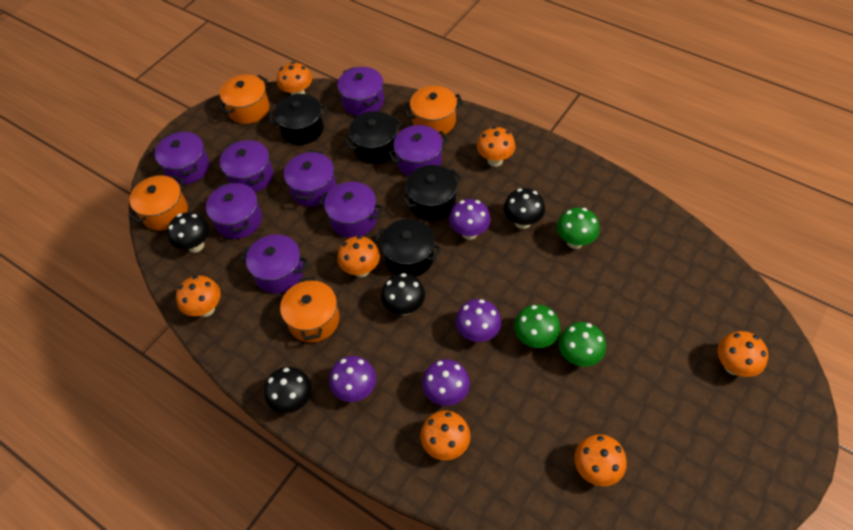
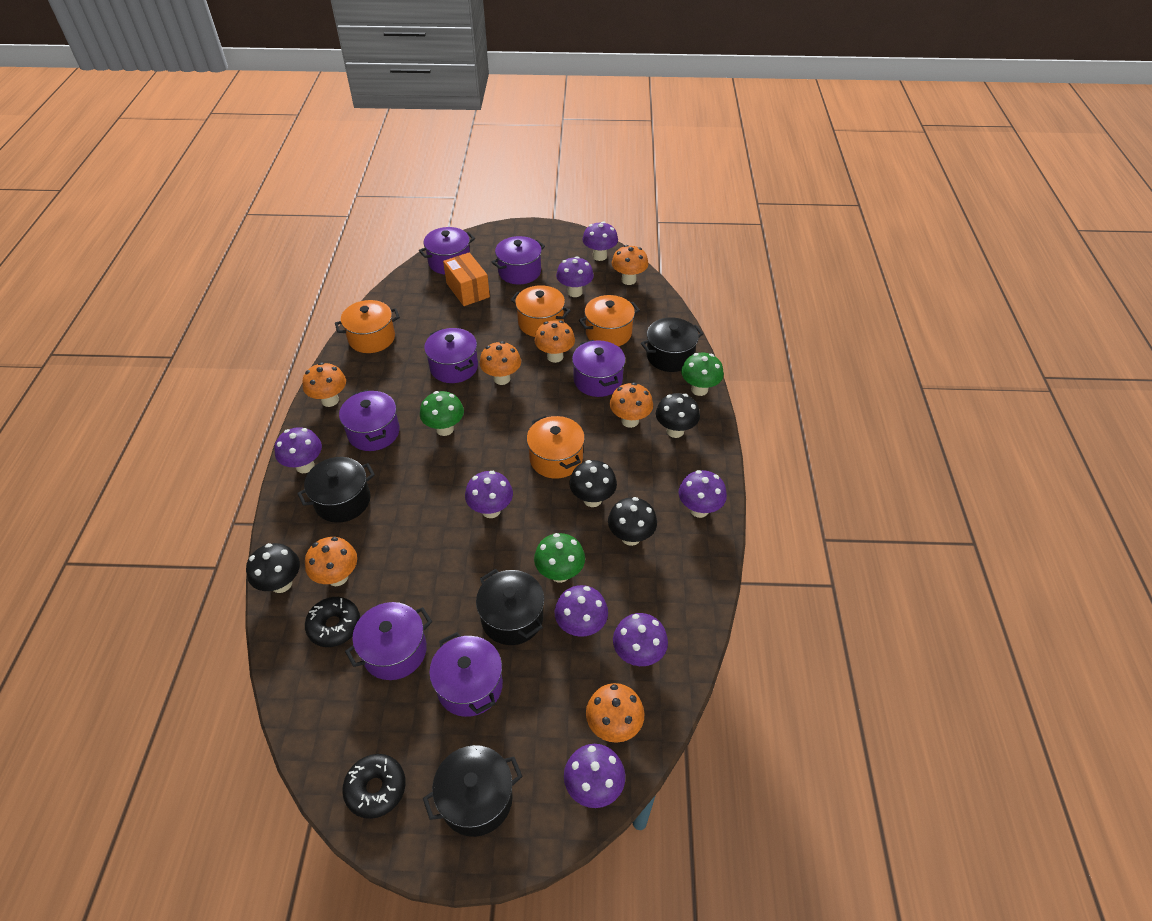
black donut: none = 0 -> [305,597,360,647] [342,754,406,819] = 2
orange box: none = 0 -> [443,252,490,306] = 1
purple mushroom: [329,356,376,402] [422,359,470,406] [449,199,491,240] [456,299,501,342] = 4 -> [274,427,322,473] [465,471,513,518] [555,585,608,637] [556,256,594,297] [564,744,625,808] [582,221,618,261] [613,613,668,666] [678,470,727,518] = 8
purple pot: [155,132,210,184] [206,182,262,239] [220,140,273,192] [240,234,308,294] [284,151,336,207] [319,182,383,238] [337,67,384,116] [388,125,448,176] = 8 -> [339,390,400,451] [345,602,432,680] [419,227,475,274] [424,328,478,383] [429,632,503,717] [492,236,545,284] [572,340,625,397] = 7

